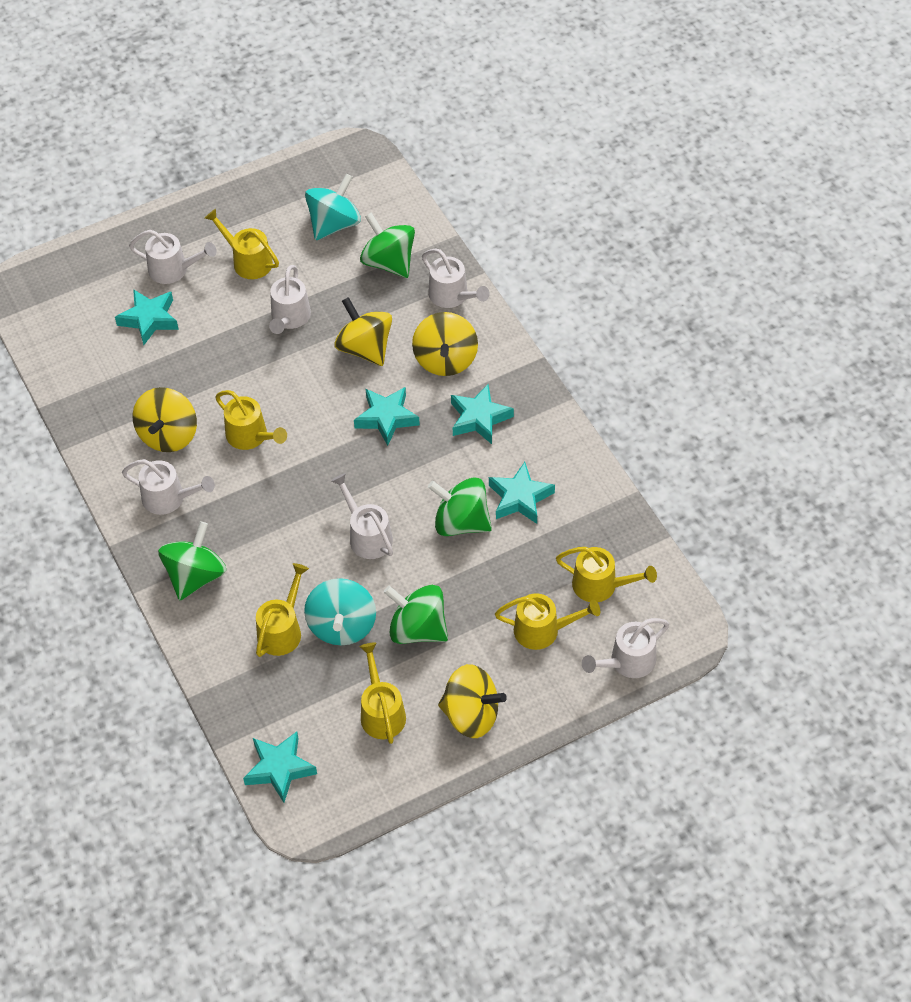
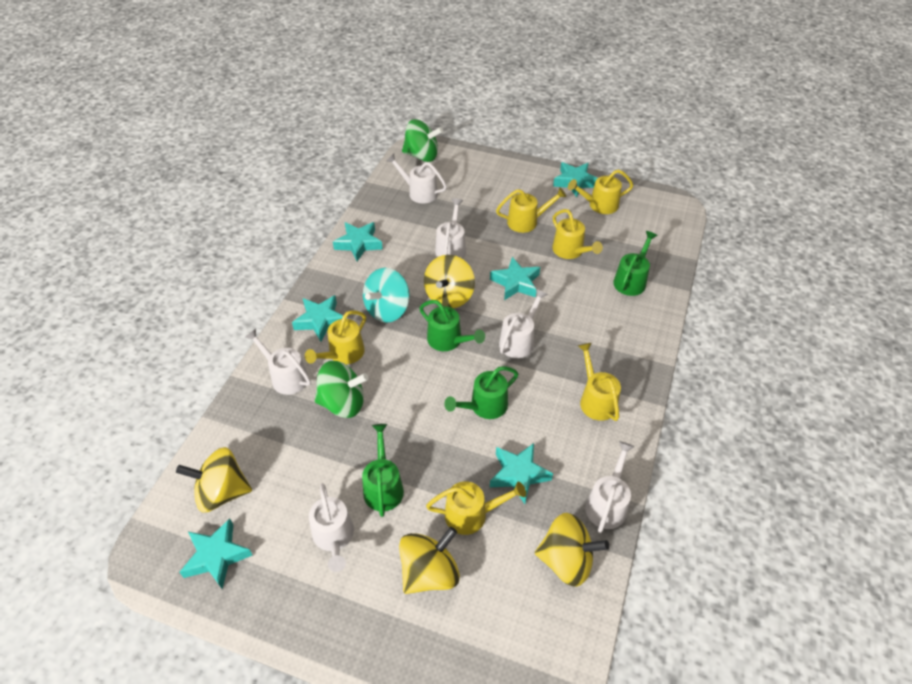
green spinning top: [158,521,226,600] [360,213,415,278] [384,585,448,644] [428,478,492,536] = 4 -> [315,361,369,418] [402,119,443,162] = 2
green watering can: none = 0 -> [362,424,404,517] [419,300,485,351] [444,366,518,419] [613,231,658,296] = 4
turquoise spinning top: [304,578,376,645] [305,174,361,240] = 2 -> [363,268,410,323] = 1
turquoise star: [115,289,179,345] [243,732,317,803] [354,387,420,446] [451,384,514,444] [489,462,555,524] = 5 -> [179,519,252,589] [292,295,347,342] [333,222,383,261] [490,257,540,300] [490,443,553,504] [553,162,597,197] = 6

